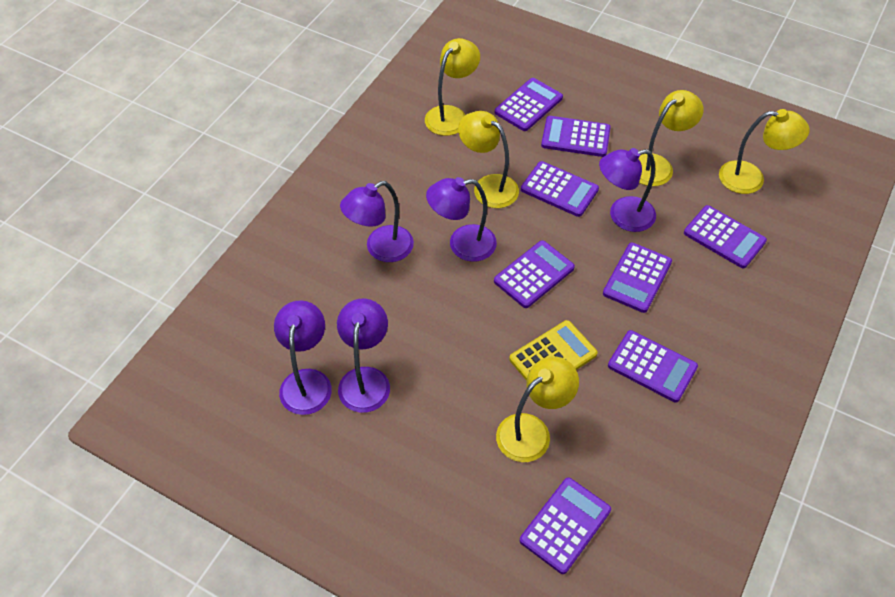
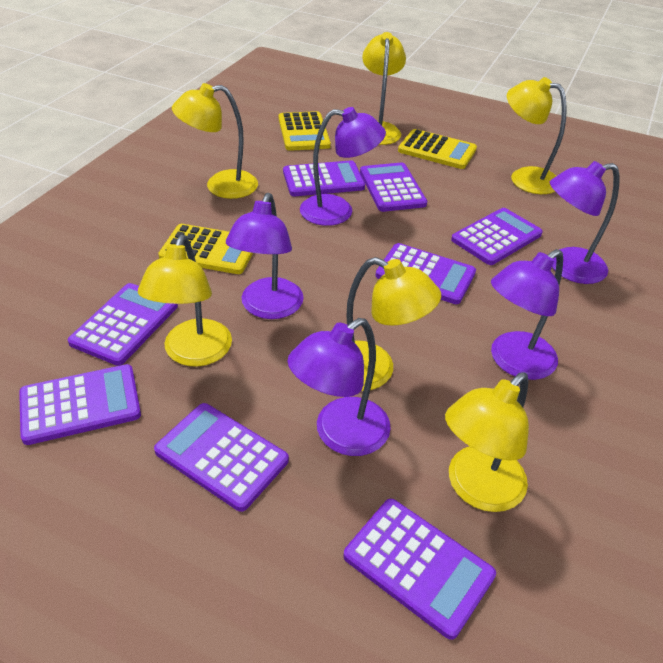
yellow calculator: [509,320,598,381] = 1 -> [158,224,253,274] [278,111,331,151] [398,129,477,169] = 3
yellow lamp: [425,38,480,136] [458,111,519,208] [496,356,579,462] [638,90,704,186] [719,109,810,194] = 5 -> [138,235,232,366] [172,83,258,199] [346,257,441,391] [362,32,406,145] [445,372,529,512] [507,77,567,194] = 6

